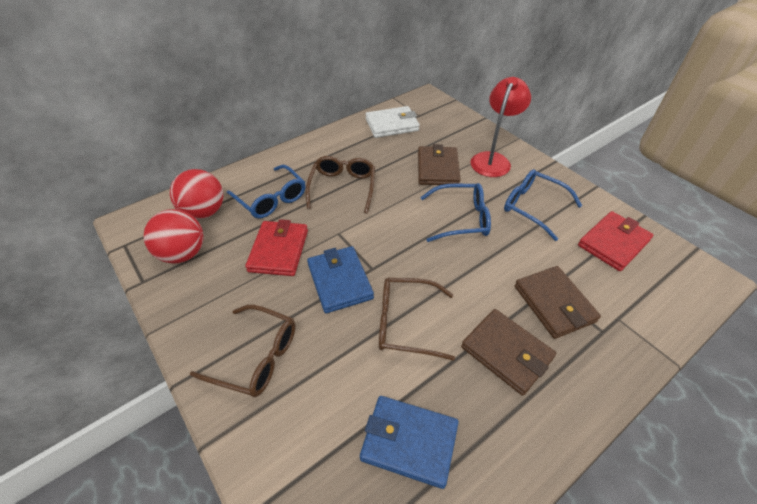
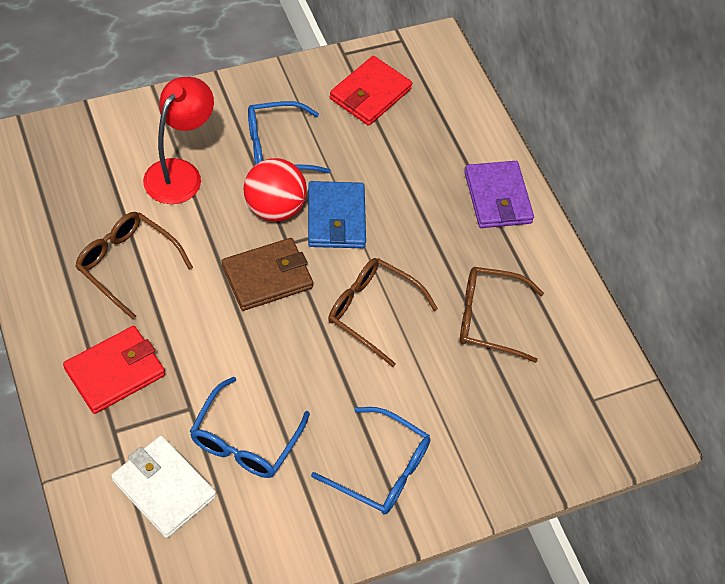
blue wallet: [307,246,374,313] [360,396,459,489] = 2 -> [308,181,366,248] = 1
brown wallet: [418,144,461,185] [461,309,556,396] [515,266,601,339] = 3 -> [222,238,313,311] = 1
purple wallet: none = 0 -> [464,161,534,228] = 1
red ball: [144,209,204,264] [170,169,223,219] = 2 -> [244,158,307,222] = 1

